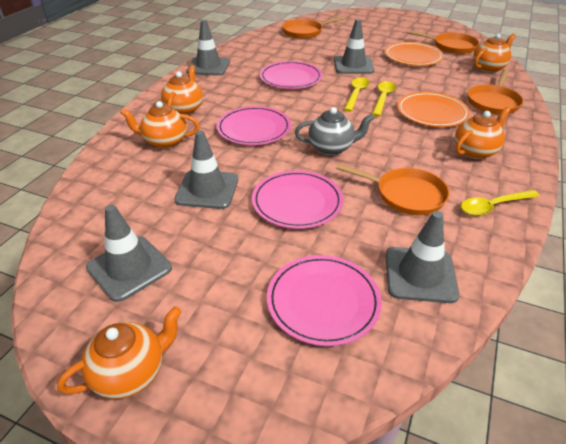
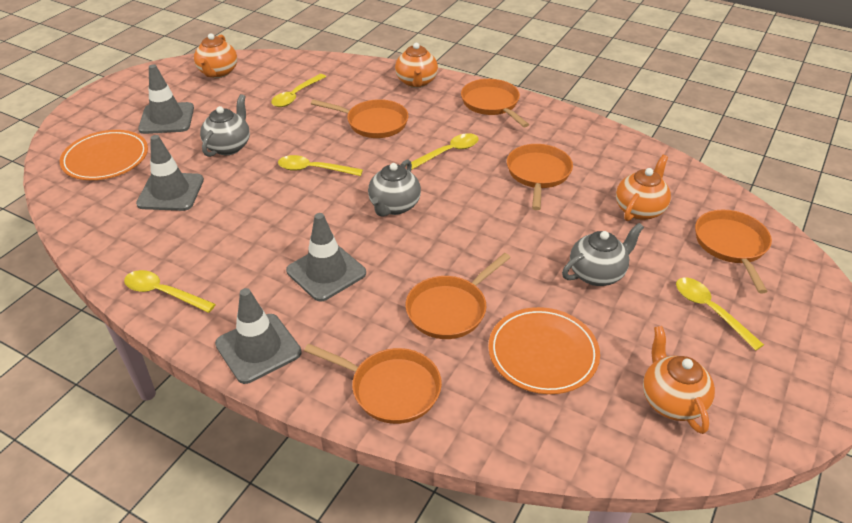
grey teapot: [295,107,374,155] = 1 -> [200,94,250,157] [368,159,421,217] [562,223,644,286] = 3
grey traffic cone: [86,205,172,302] [174,131,238,209] [187,20,230,76] [334,19,374,74] [386,211,459,303] = 5 -> [136,135,204,211] [138,64,194,134] [215,288,302,384] [286,213,366,302] = 4
orange pan: [282,16,345,39] [336,164,449,215] [407,30,479,54] [468,69,524,114] = 4 -> [304,344,442,424] [311,99,409,138] [406,253,511,339] [461,79,529,127] [507,144,573,210] [695,210,772,293] = 6
orange teapot: [57,306,182,399] [120,101,199,149] [161,65,203,115] [455,107,511,159] [473,33,516,73] = 5 -> [194,33,237,78] [395,43,438,88] [616,155,671,221] [643,326,715,434] = 4
pink plate: [216,106,291,145] [252,170,343,229] [260,61,323,89] [267,255,382,346] = 4 -> none = 0
yellow spoon: [344,77,370,112] [372,81,396,116] [461,190,540,216] = 3 -> [124,270,216,313] [271,74,326,107] [278,155,363,176] [406,133,479,170] [676,277,764,351] = 5

